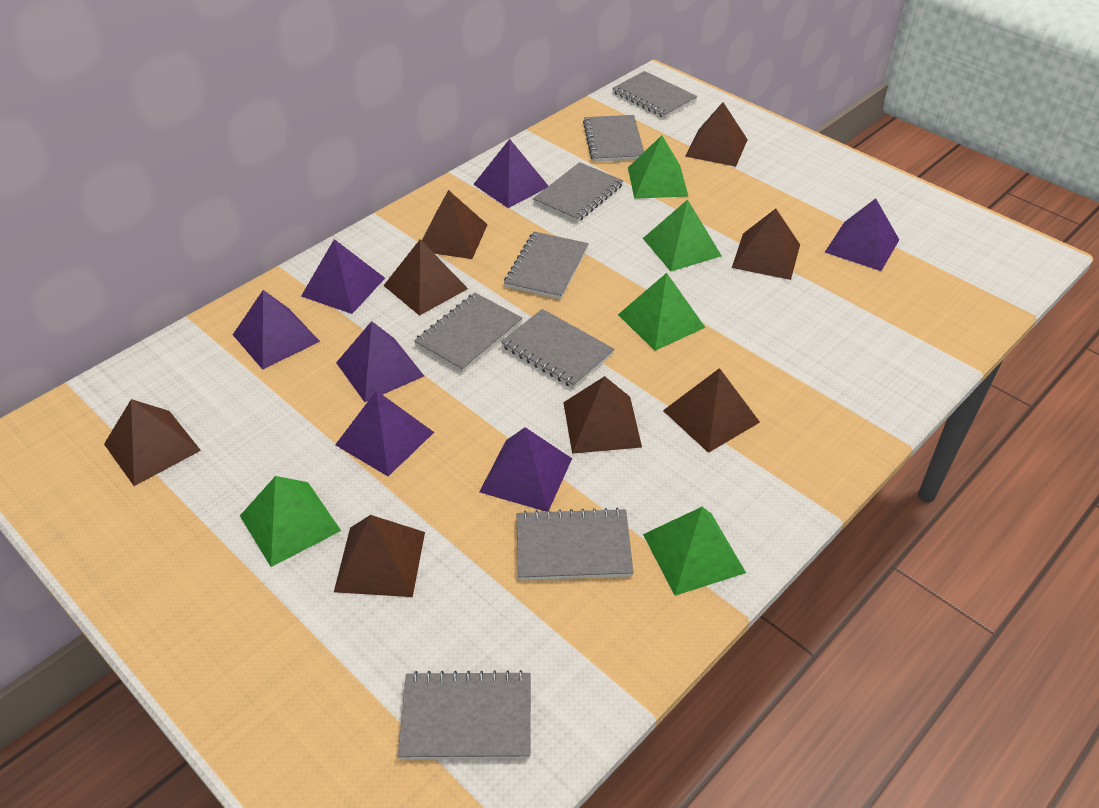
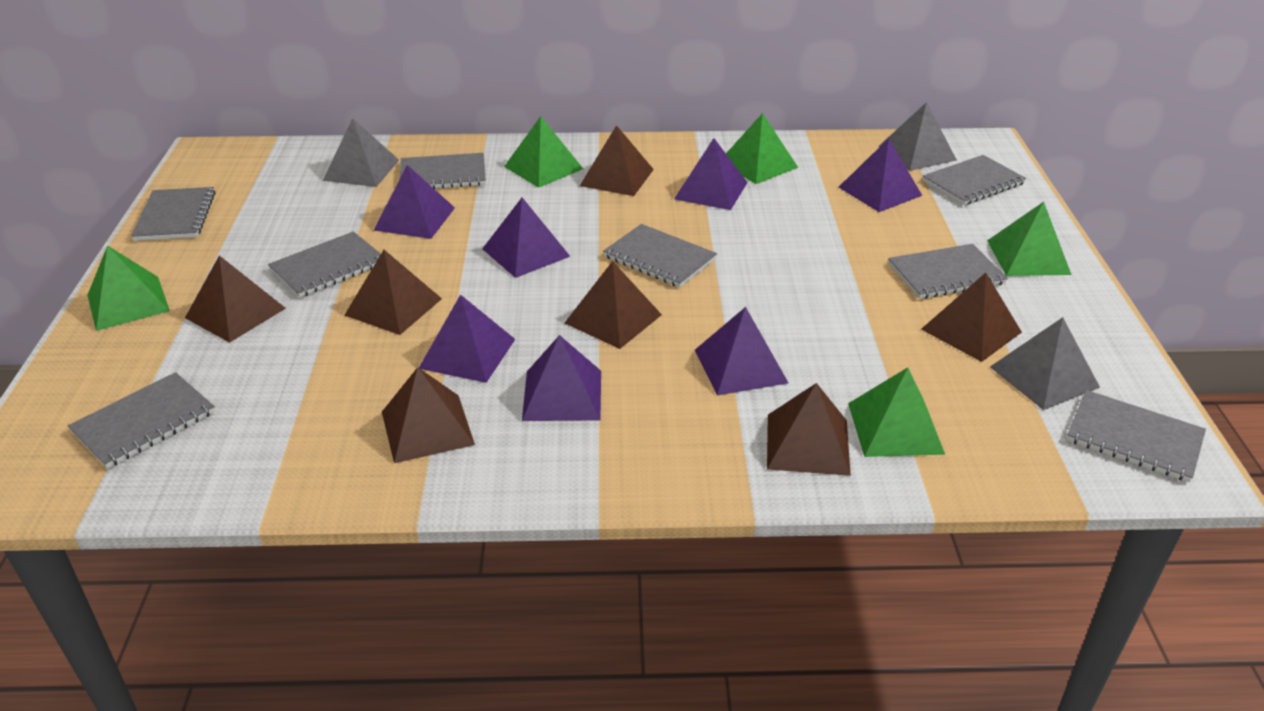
brown pyramid: [104,399,201,486] [334,515,425,597] [383,239,468,316] [422,190,488,259] [563,376,642,454] [663,368,760,453] [685,102,748,167] [732,208,800,280] = 8 -> [185,255,286,343] [345,250,442,335] [382,367,475,463] [565,261,662,349] [580,125,654,196] [767,383,851,476] [921,272,1022,362] = 7
grey pyramid: none = 0 -> [323,118,399,187] [878,102,957,171] [990,317,1100,410] = 3

